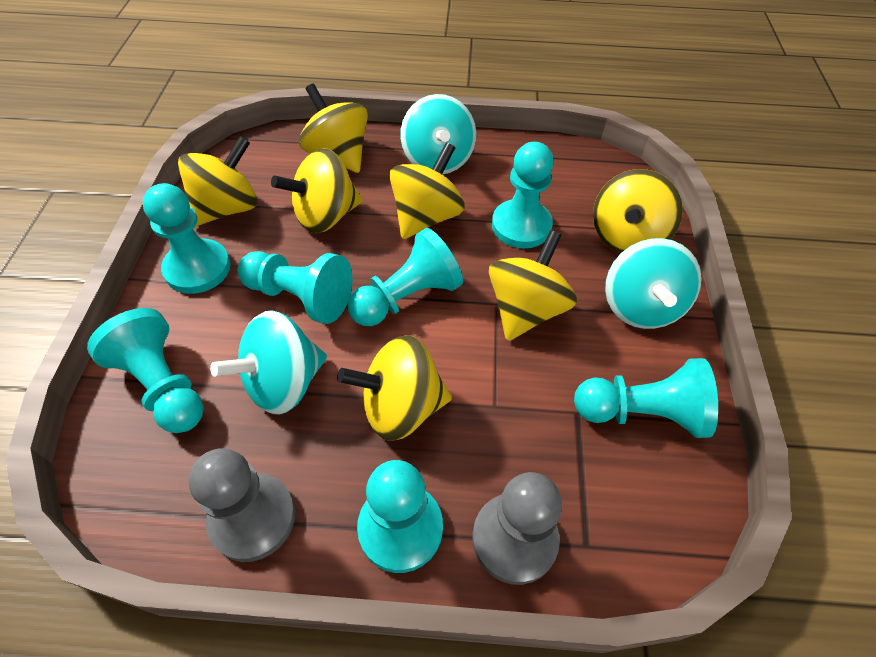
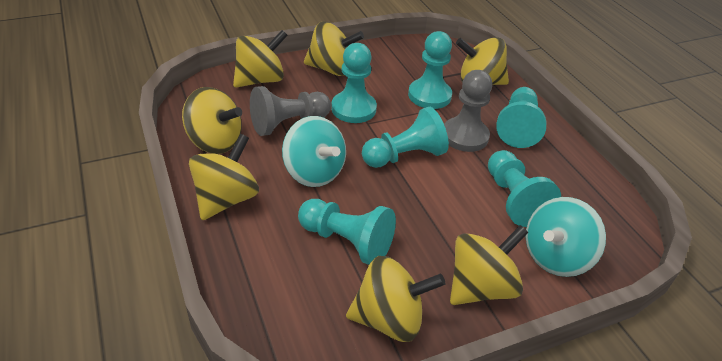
turquoise pawn: [87,308,204,433] [143,183,231,294] [238,251,352,324] [348,228,463,326] [357,460,443,573] [492,142,554,248] [574,358,718,438] = 7 -> [298,199,396,265] [331,43,377,123] [362,107,449,168] [408,31,452,109] [488,150,561,227] [496,87,546,148] = 6
turquoise spinning top: [210,310,327,415] [400,94,476,175] [605,238,702,329] = 3 -> [282,116,346,187] [526,197,606,277] = 2

